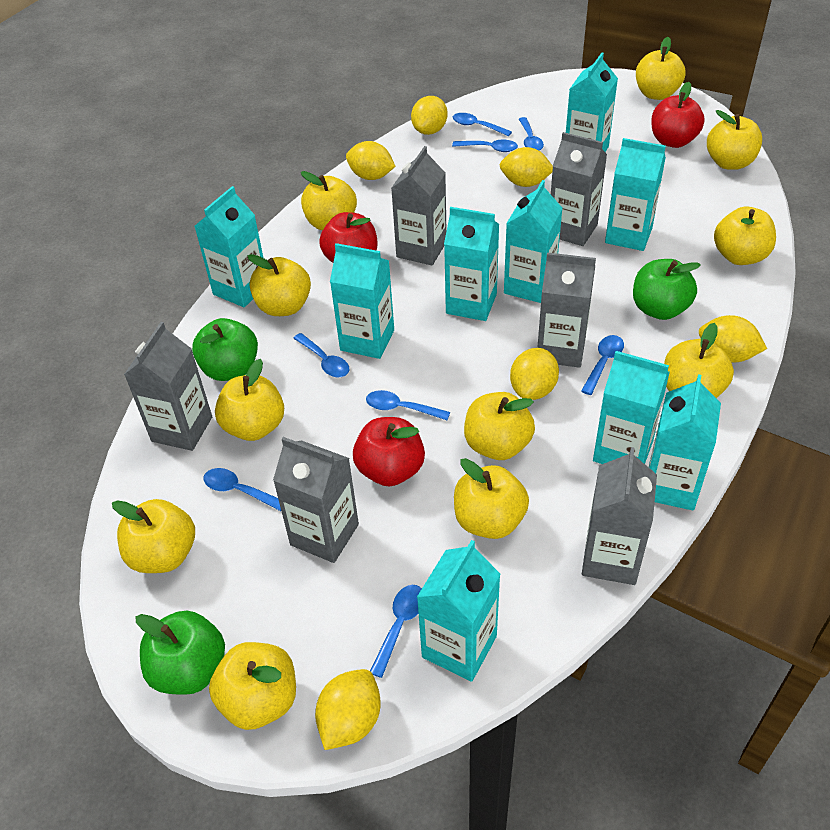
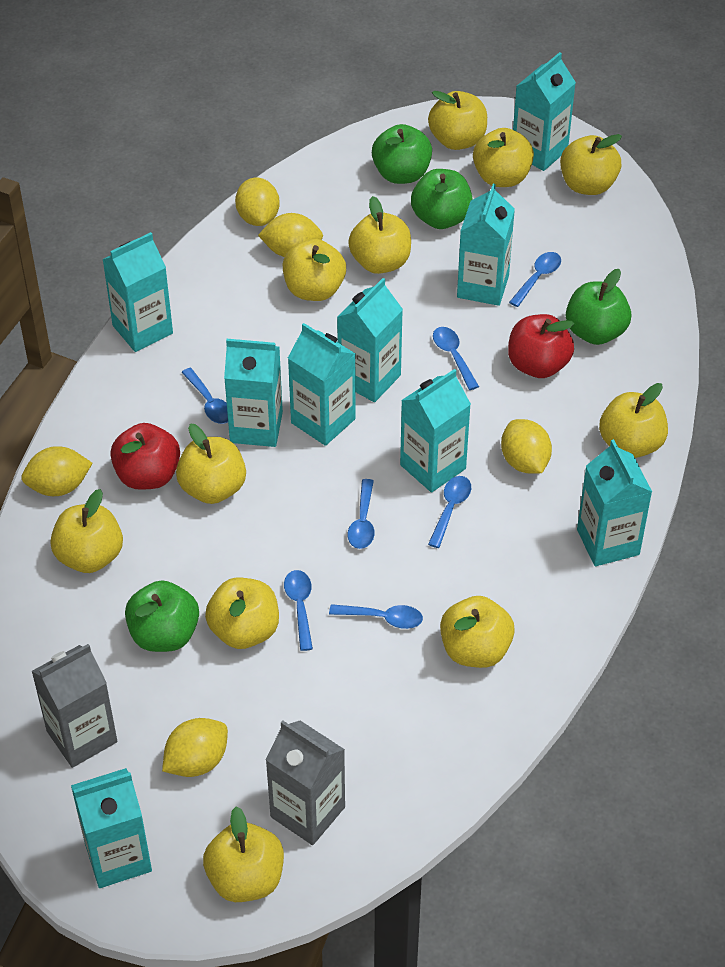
blue spoon: [204,468,281,511] [293,333,349,377] [366,390,450,420] [370,585,422,678] [452,140,518,152] [453,113,512,136] [519,117,544,151] [581,335,624,395] = 8 -> [181,368,228,424] [284,570,313,651] [329,604,423,629] [348,479,375,549] [428,476,471,548] [433,327,479,390] [509,252,561,307] = 7
green apple: [135,611,225,695] [192,318,258,381] [633,259,701,320] = 3 -> [125,580,199,652] [372,124,432,184] [411,169,473,229] [566,269,631,345] = 4
grey carton: [124,322,212,451] [273,437,359,563] [391,146,447,265] [537,252,596,368] [551,132,607,246] [582,447,657,585] = 6 -> [31,644,118,768] [265,721,345,845] = 2
red apple: [319,212,377,263] [353,417,425,486] [651,82,705,148] = 3 -> [110,423,180,490] [508,314,574,378] = 2
yellow lemon: [315,669,381,750] [346,141,395,180] [411,96,448,135] [500,147,553,187] [510,348,559,400] [699,315,767,363] = 6 -> [21,446,92,496] [162,718,228,777] [235,178,280,226] [258,213,323,257] [501,419,552,473] = 5

